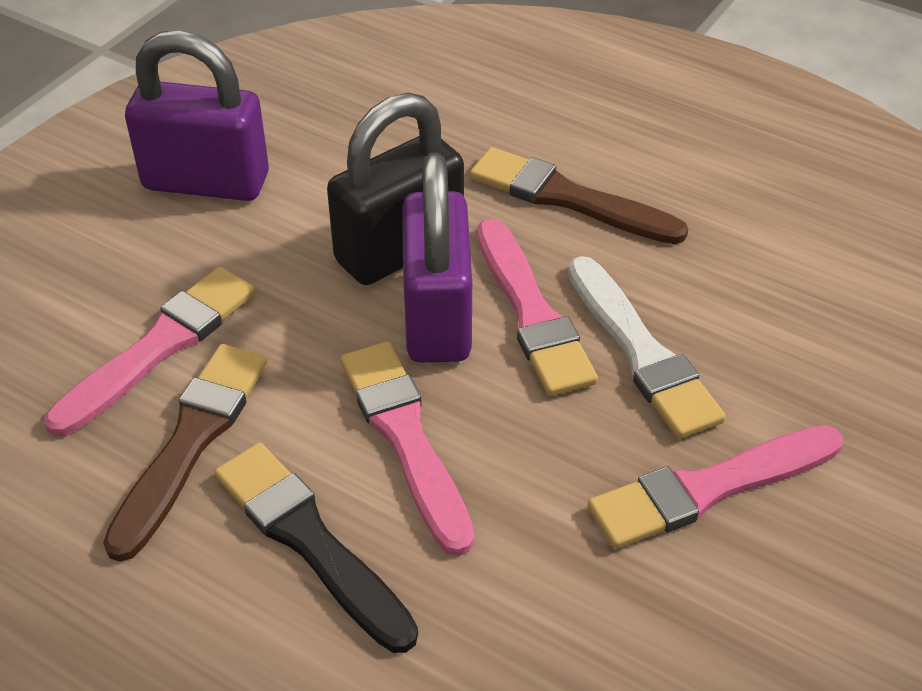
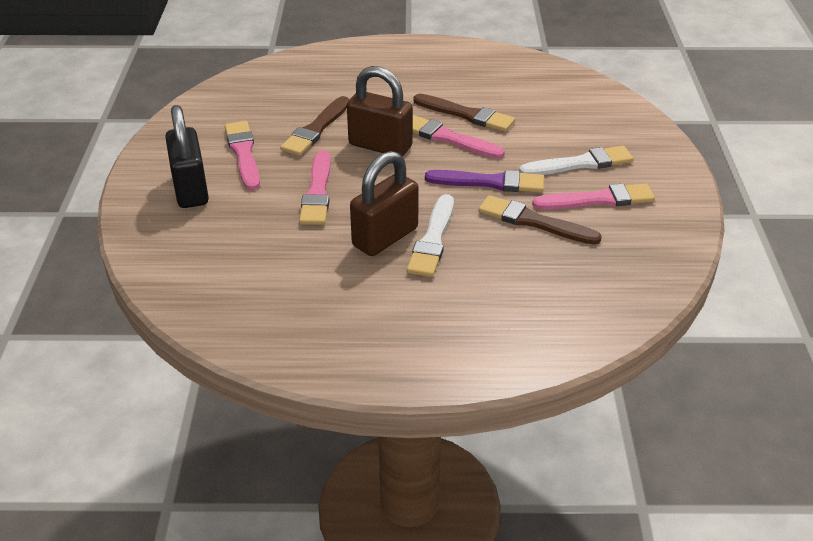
black brush: [214,443,418,653] = 1 -> none = 0
brown brush: [103,344,268,562] [470,147,688,244] = 2 -> [280,96,349,156] [413,94,515,132] [479,195,602,245] = 3
brown padlock: none = 0 -> [347,66,413,156] [350,151,419,256] = 2
purple brush: none = 0 -> [425,170,544,193] = 1
purple padlock: [125,30,269,201] [402,153,472,363] = 2 -> none = 0
white brush: [568,256,726,439] = 1 -> [407,194,454,277] [519,146,633,175] = 2

